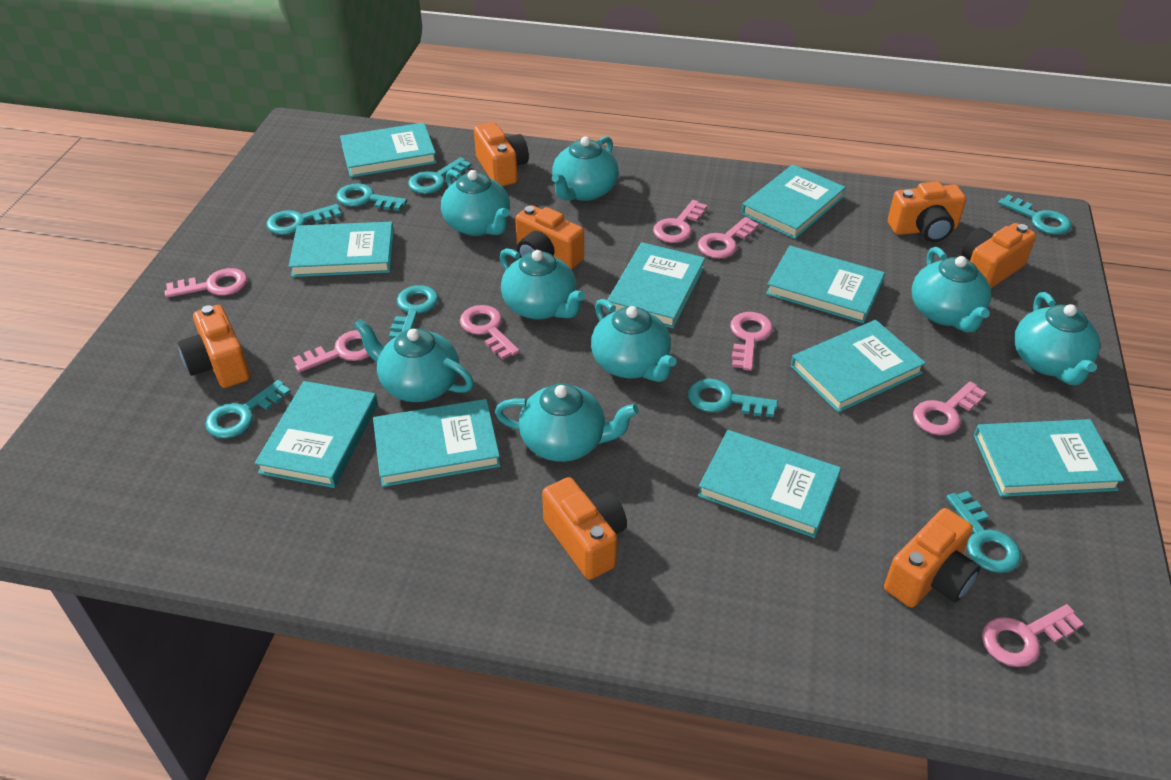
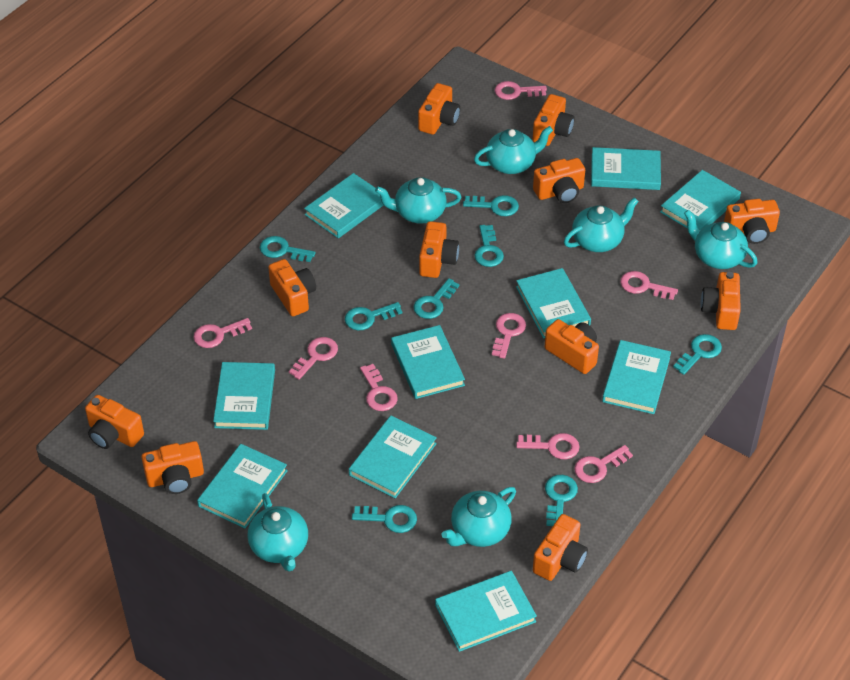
orange camera: [178,305,250,388] [474,122,529,186] [515,205,584,270] [542,477,627,580] [884,508,980,608] [888,181,966,242] [961,223,1036,288] = 7 -> [85,395,144,449] [141,441,204,494] [268,259,316,316] [418,83,460,135] [419,221,459,278] [533,94,574,146] [533,158,585,203] [533,514,588,581] [545,319,599,374] [701,272,741,330] [724,199,780,244] = 11
turquoise teapot: [353,319,474,402] [441,170,510,236] [495,384,639,462] [500,248,585,320] [552,136,619,201] [591,299,677,382] [912,247,991,332] [1014,292,1100,385] = 8 -> [247,493,308,571] [375,177,461,224] [441,487,516,547] [474,126,553,174] [564,197,639,252] [684,210,758,269] = 6

